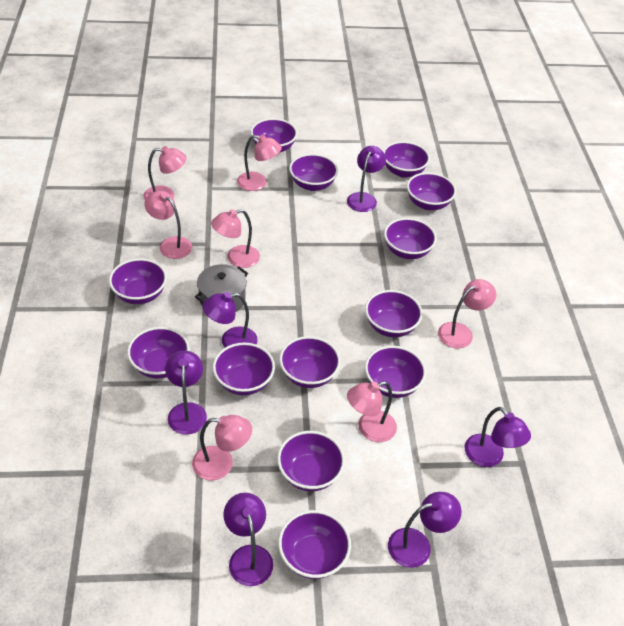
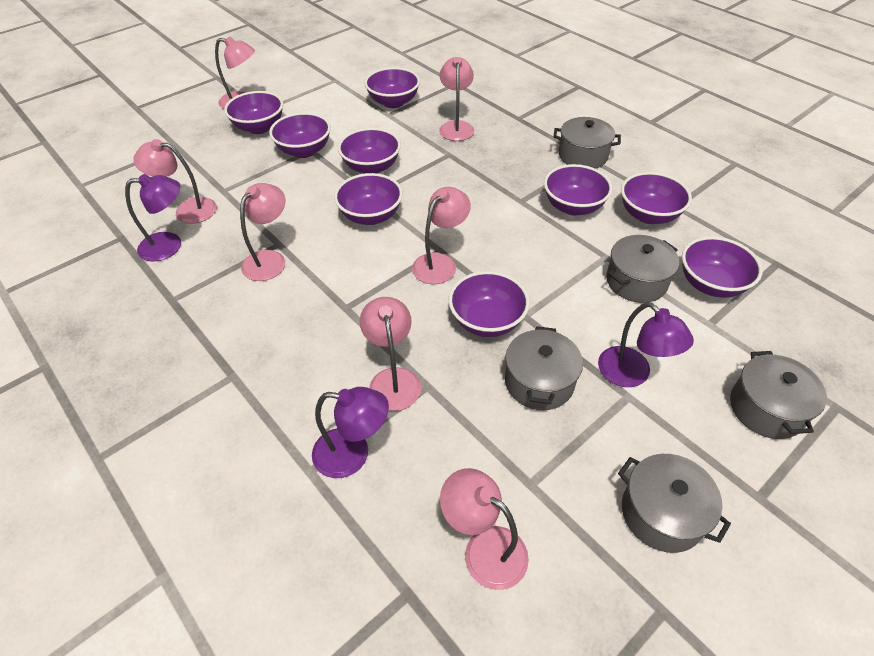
grey pot: [195,264,248,312] = 1 -> [505,326,583,410] [553,117,621,169] [606,235,679,303] [618,454,731,553] [730,351,827,439] = 5
purple bowl: [109,258,167,304] [127,327,190,379] [213,343,275,395] [251,118,298,153] [277,431,345,491] [278,510,351,579] [279,336,341,388] [289,154,338,191] [365,290,423,337] [365,346,426,398] [383,141,430,178] [384,218,437,259] [407,172,456,210] = 13 -> [224,91,283,134] [269,112,331,158] [334,173,403,225] [338,128,401,174] [364,67,420,108] [448,271,530,337] [544,164,612,216] [621,172,692,224] [682,236,763,298] = 9
purple lamp: [165,350,207,435] [203,292,258,347] [223,493,273,586] [347,146,386,212] [388,492,462,568] [465,407,531,467] = 6 -> [125,174,181,262] [312,387,389,478] [598,302,694,387] = 3

